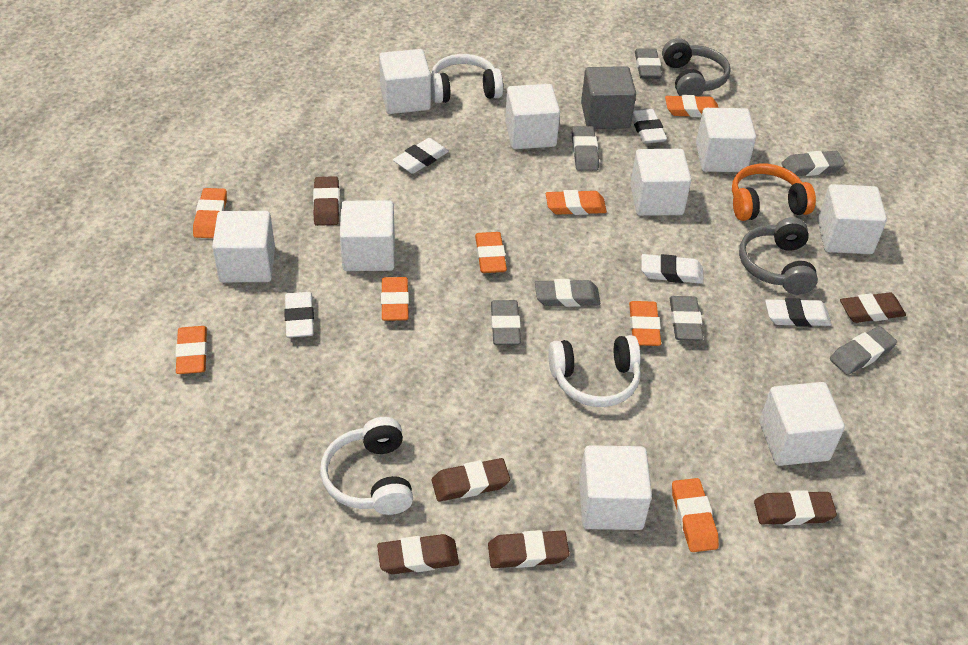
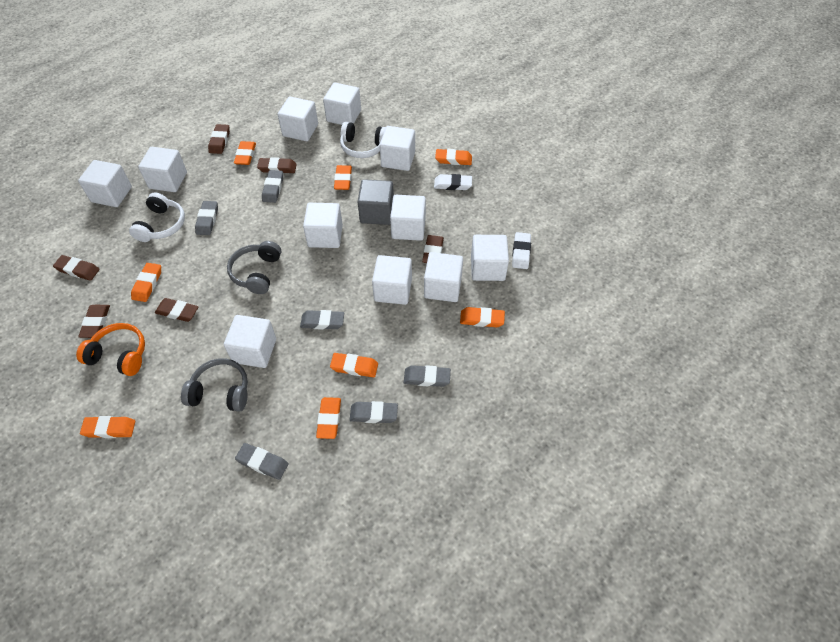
grey eraser: [491,300,521,345] [535,279,600,307] [572,126,599,171] [635,48,662,79] [670,296,704,341] [782,151,845,176] [830,326,897,375] = 7 -> [195,201,218,235] [235,443,288,480] [262,170,283,203] [300,310,344,330] [350,401,398,423] [404,365,451,387] = 6
white cube: [212,211,275,283] [340,200,395,271] [379,49,431,114] [505,84,560,149] [579,445,652,530] [630,149,691,216] [696,108,756,172] [760,382,845,466] [818,184,887,254] = 9 -> [78,160,132,207] [138,147,187,192] [224,315,276,368] [278,97,318,141] [303,203,343,248] [323,83,361,125] [372,255,412,305] [380,126,415,171] [390,195,426,241] [424,252,463,302] [471,235,509,281] = 11
white eraser: [284,292,314,338] [393,138,449,174] [632,109,667,144] [641,254,704,284] [765,298,832,327] = 5 -> [434,174,472,190] [512,232,531,269] = 2
white headphones: [320,417,413,515] [431,54,503,103] [548,335,641,407] = 3 -> [129,192,185,242] [340,122,386,158] = 2

